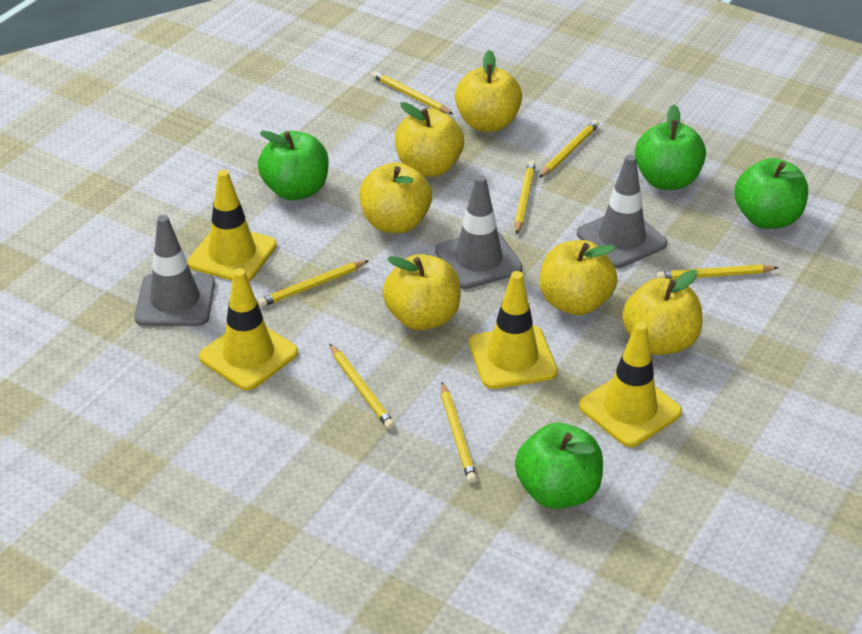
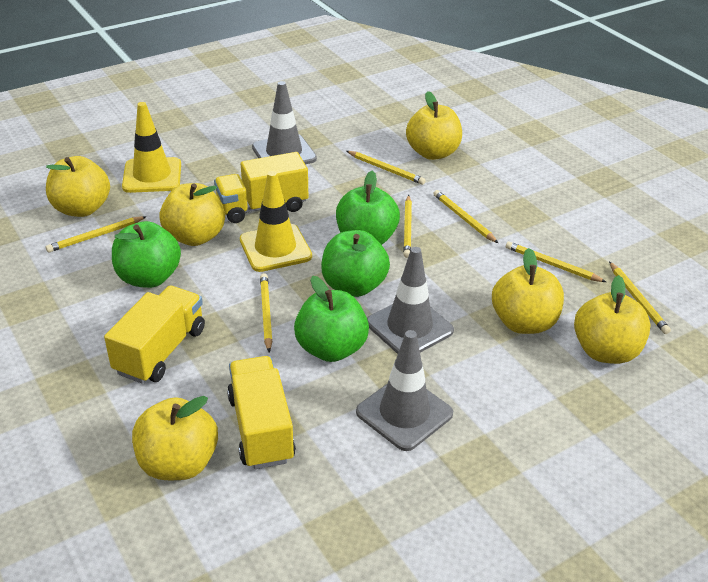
yellow traffic cone: [188,170,277,281] [199,268,298,390] [469,271,558,389] [579,322,682,447] = 4 -> [122,102,181,193] [240,171,312,272] = 2
yellow truck: none = 0 -> [104,286,205,384] [214,152,308,223] [227,356,296,469] = 3

